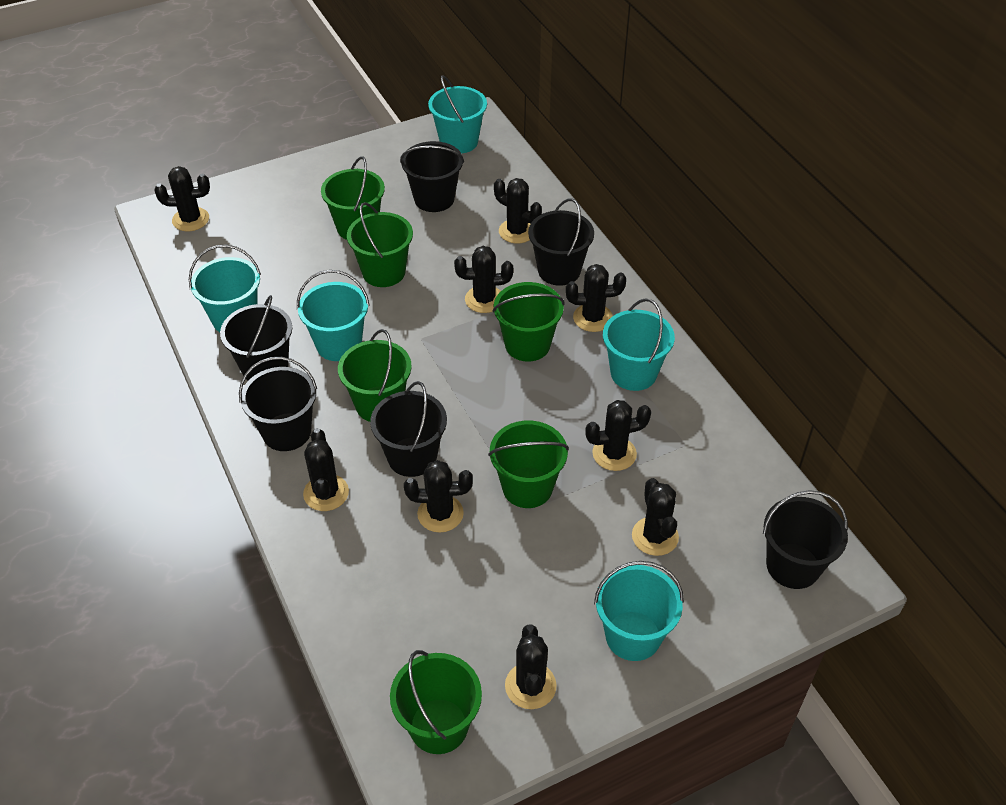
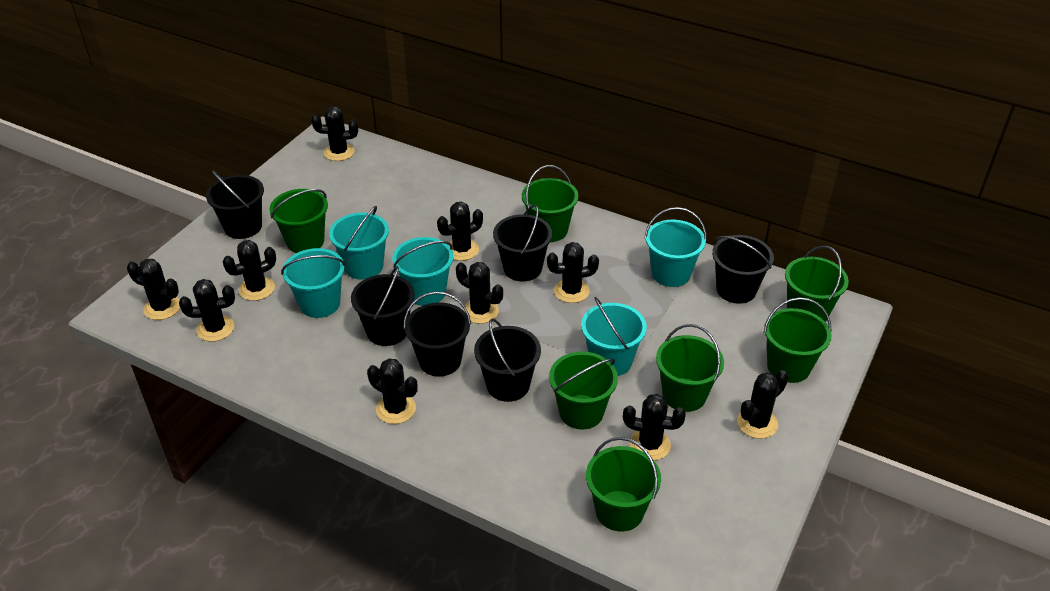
black cactus: [154,166,210,231] [303,428,349,511] [404,460,473,533] [454,246,513,313] [494,178,542,244] [505,625,557,709] [566,264,626,332] [585,400,651,471] [632,478,679,556] = 9 -> [127,259,180,320] [179,279,235,342] [223,240,276,301] [311,106,358,161] [367,358,418,424] [437,202,483,261] [456,262,503,324] [547,242,599,303] [623,394,686,461] [737,370,789,439] = 10
green bucket: [321,156,385,240] [338,329,412,422] [347,202,413,287] [390,650,482,754] [488,421,569,508] [492,282,564,362] = 6 -> [269,189,328,253] [522,165,579,242] [549,352,618,430] [586,437,661,532] [656,324,724,412] [764,297,832,383] [785,246,849,322] = 7

